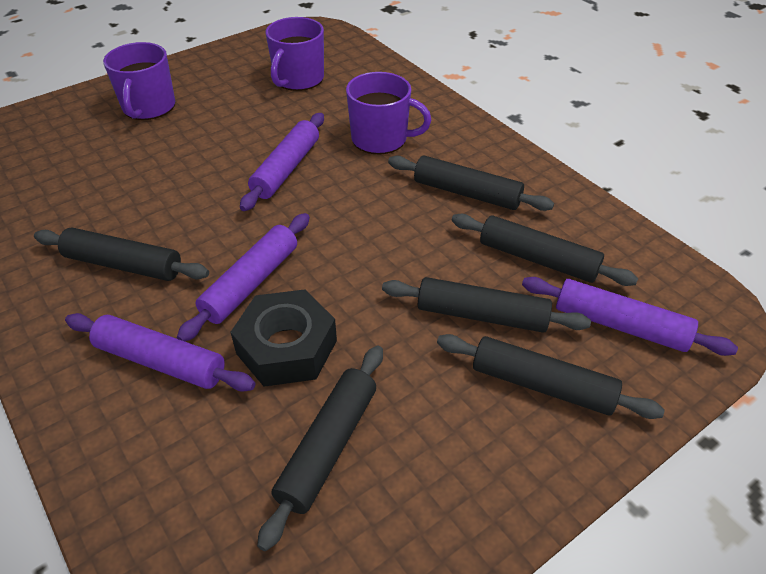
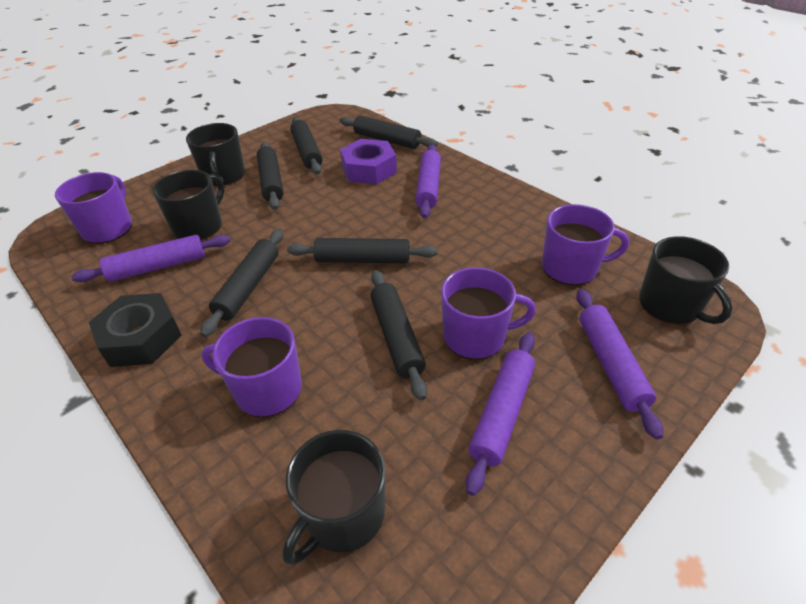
black mug: none = 0 -> [152,170,224,240] [186,123,245,186] [282,430,386,565] [639,236,733,324] = 4
purple mug: [103,42,175,120] [266,17,324,91] [346,72,431,155] = 3 -> [55,172,132,244] [201,317,302,417] [441,267,536,360] [542,204,629,286] = 4
purple nut: none = 0 -> [340,139,397,184] = 1

